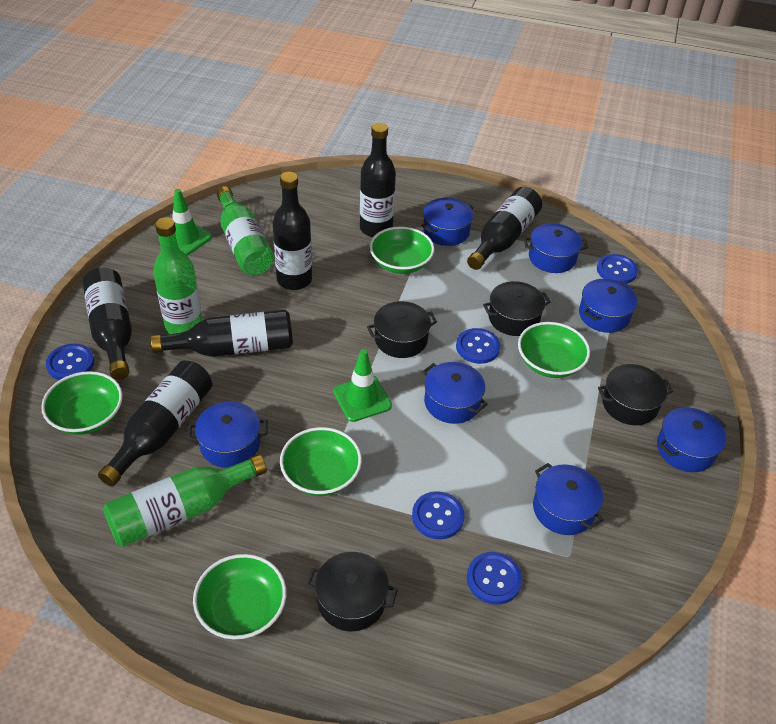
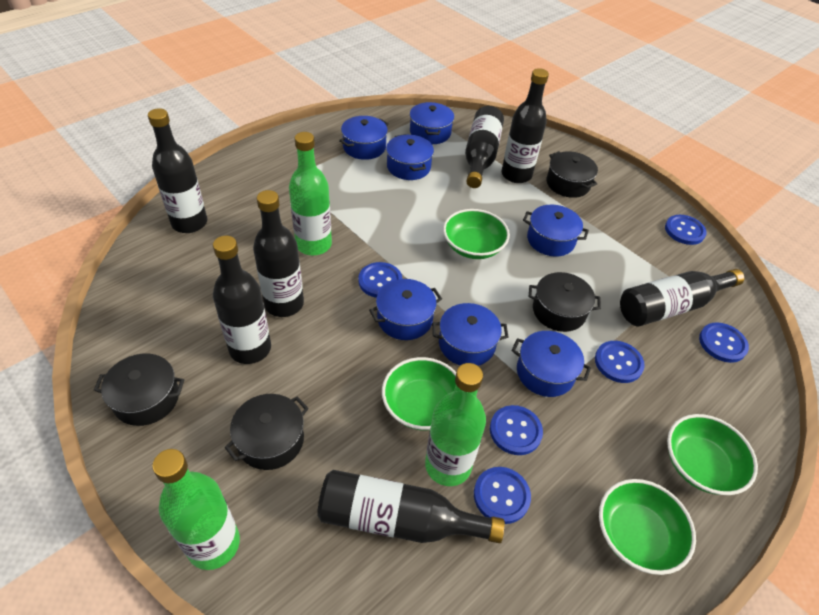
black bottle: [83,267,132,380] [98,361,212,487] [151,310,293,357] [273,172,312,290] [360,123,396,237] [467,187,542,270] = 6 -> [148,108,207,233] [213,236,271,364] [253,190,304,317] [317,470,505,543] [465,106,504,188] [501,68,549,183] [620,269,744,326] = 7
blue button: [46,344,94,380] [412,491,465,539] [456,328,501,364] [467,552,522,605] [597,254,638,284] = 5 -> [358,262,402,298] [474,467,531,524] [490,405,543,455] [595,341,645,383] [665,215,707,245] [699,322,749,363] = 6
green bowl: [41,371,123,435] [193,554,286,640] [280,427,362,496] [370,226,434,274] [518,322,590,378] = 5 -> [382,357,456,430] [443,209,510,259] [599,479,696,575] [667,414,758,495] = 4
green traffic cone: [159,189,212,255] [333,349,392,422] = 2 -> none = 0

